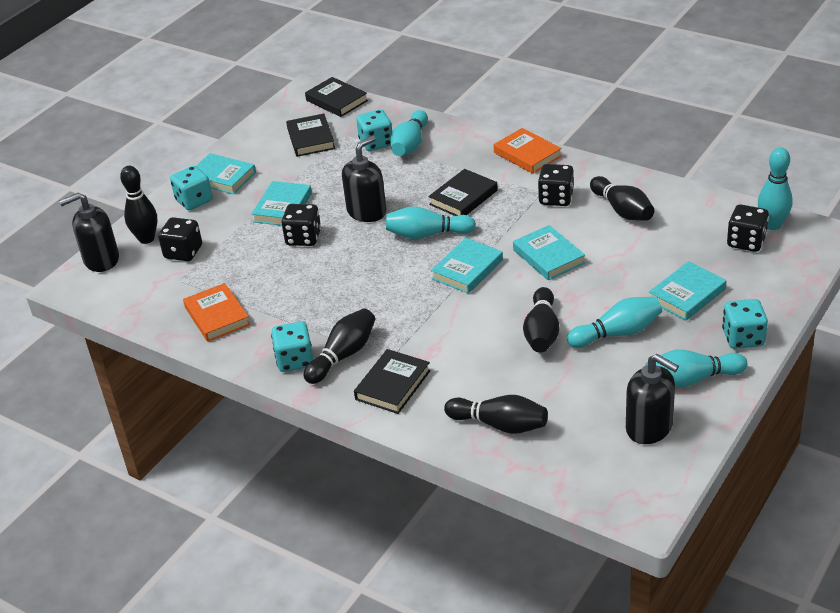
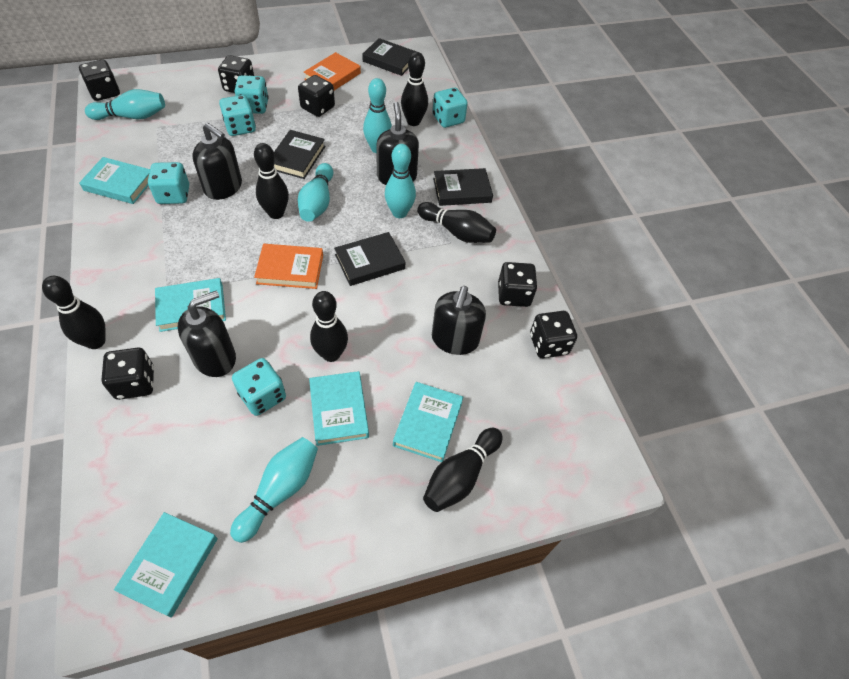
black bowling pin: [120,166,157,244] [303,308,375,384] [444,395,548,434] [523,287,560,353] [590,176,654,221] = 5 -> [42,276,106,349] [254,143,289,219] [310,291,348,362] [401,52,428,126] [417,202,496,243] [423,428,503,512] = 6
black dice: [158,217,202,261] [281,204,321,246] [538,164,574,206] [727,204,769,252] = 4 -> [79,60,120,101] [102,348,154,400] [218,55,254,93] [298,75,335,117] [498,262,537,307] [530,311,577,358] = 6
black soap dispenser: [59,192,119,272] [342,136,387,222] [626,354,679,444] = 3 -> [178,291,236,377] [192,123,242,200] [376,102,419,185] [432,286,486,355] = 4
turquoise dice: [170,166,213,210] [271,321,314,372] [356,109,392,151] [722,299,768,349] = 4 -> [148,162,189,204] [219,95,256,136] [232,358,286,416] [234,75,269,114] [433,87,468,128] = 5

